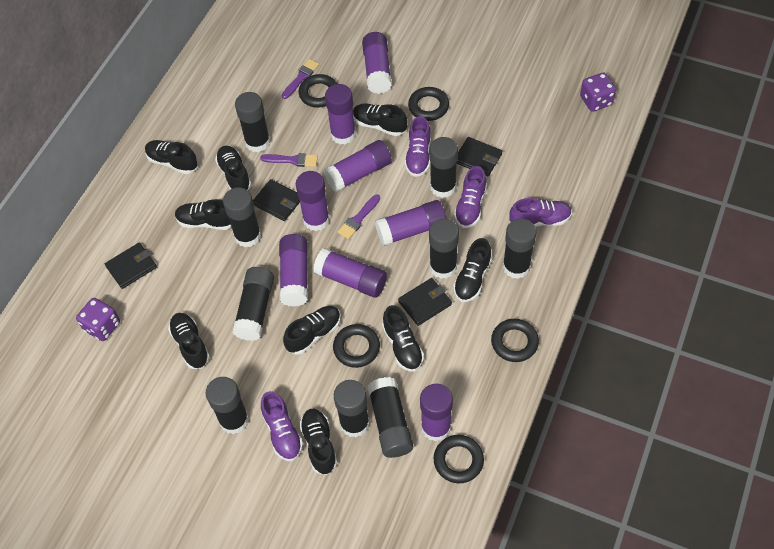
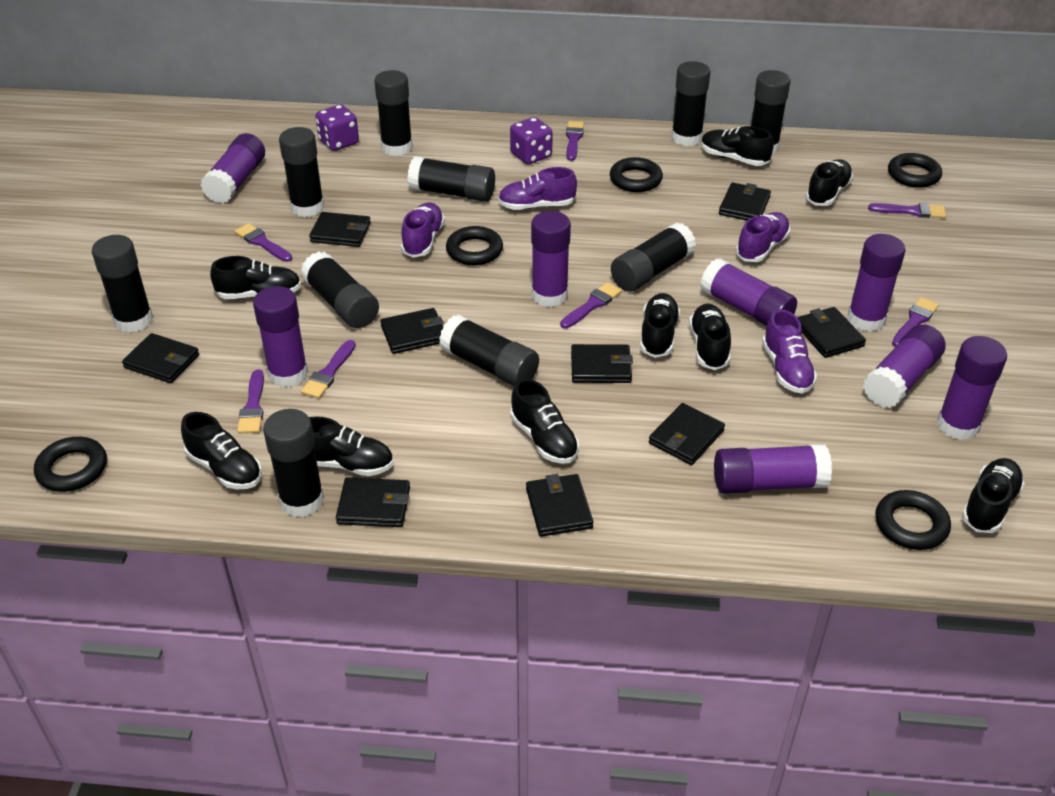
black glue stick: [206,377,249,434] [223,187,261,247] [232,267,274,341] [235,92,271,152] [334,380,370,437] [367,377,413,458] [429,219,459,279] [430,137,458,198] [503,218,536,279] = 9 -> [92,235,153,333] [263,409,324,517] [279,127,324,217] [301,251,379,328] [374,70,413,156] [407,156,495,202] [439,314,539,386] [611,222,696,291] [671,61,710,146] [751,70,790,154] = 10
black wallet: [105,243,157,289] [253,179,300,221] [398,278,452,326] [457,137,502,176] = 4 -> [122,333,199,383] [309,212,371,247] [336,477,410,527] [380,308,444,354] [526,474,594,537] [571,344,633,383] [649,403,725,465] [719,182,771,221] [797,307,866,358] = 9
purple brush: [260,153,318,167] [282,59,319,99] [337,194,380,239] = 3 -> [235,223,292,262] [237,369,264,433] [301,340,356,398] [560,282,622,329] [566,121,584,161] [868,203,946,218] [892,297,939,347] = 7

